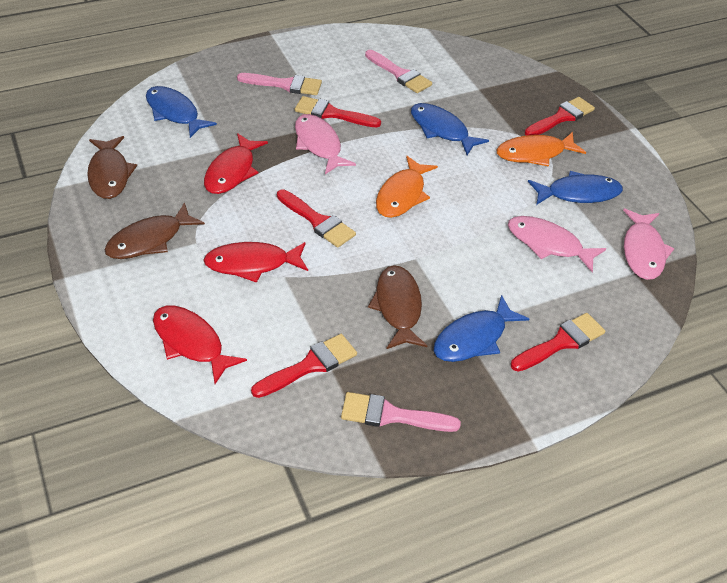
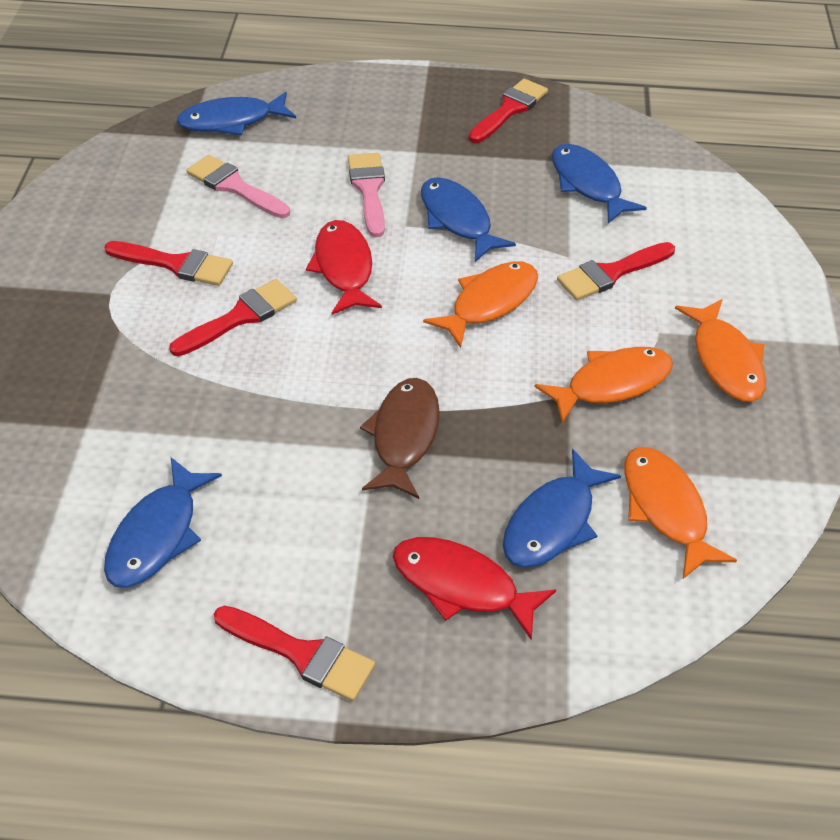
blue fish: [146,86,217,138] [411,103,489,155] [434,295,529,362] [528,171,623,205] = 4 -> [104,457,222,588] [177,92,296,135] [421,177,516,262] [503,449,621,568] [552,144,647,224] = 5
brown fish: [87,136,137,199] [104,202,205,259] [368,265,427,349] = 3 -> [360,378,440,499] = 1
orange fish: [376,156,438,218] [496,132,586,166] = 2 -> [423,262,538,348] [534,347,673,423] [624,447,737,579] [675,299,766,402] = 4
pink brush: [237,73,322,95] [341,392,461,432] [365,50,432,93] = 3 -> [187,155,290,218] [348,153,385,238] = 2
pink fish: [295,114,356,174] [508,216,606,272] [623,209,674,280] = 3 -> none = 0
red fish: [153,306,247,384] [203,242,308,283] [204,133,268,194] = 3 -> [306,220,382,315] [393,537,556,640] = 2

